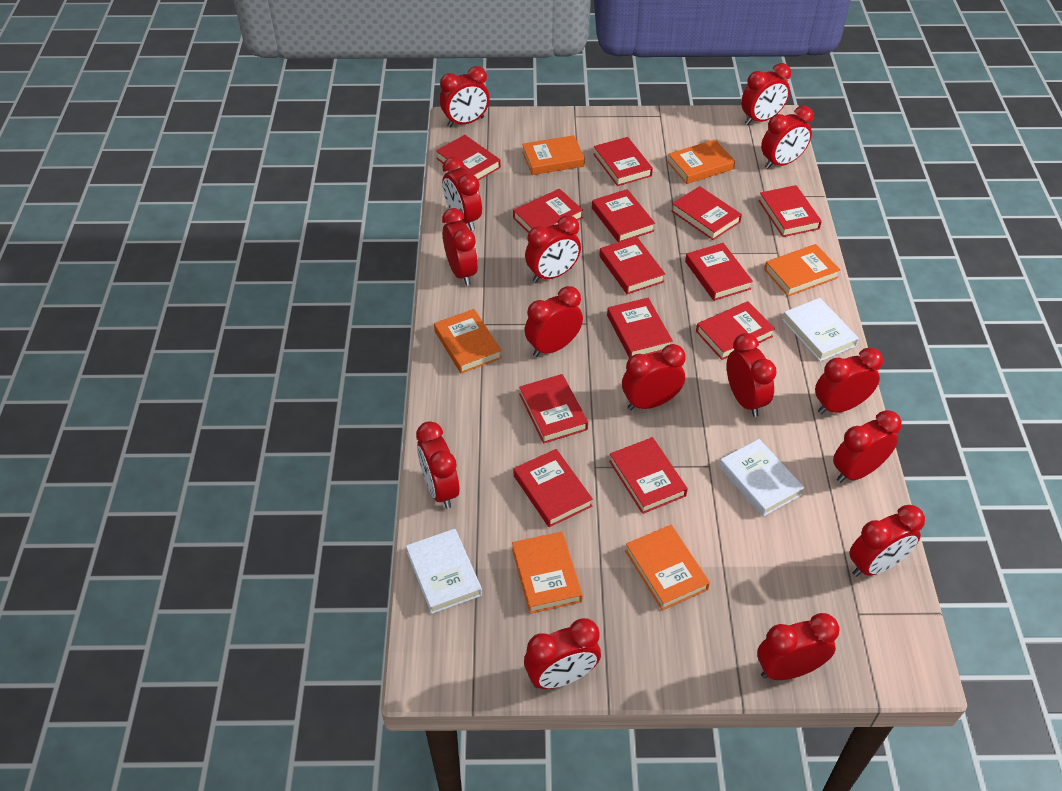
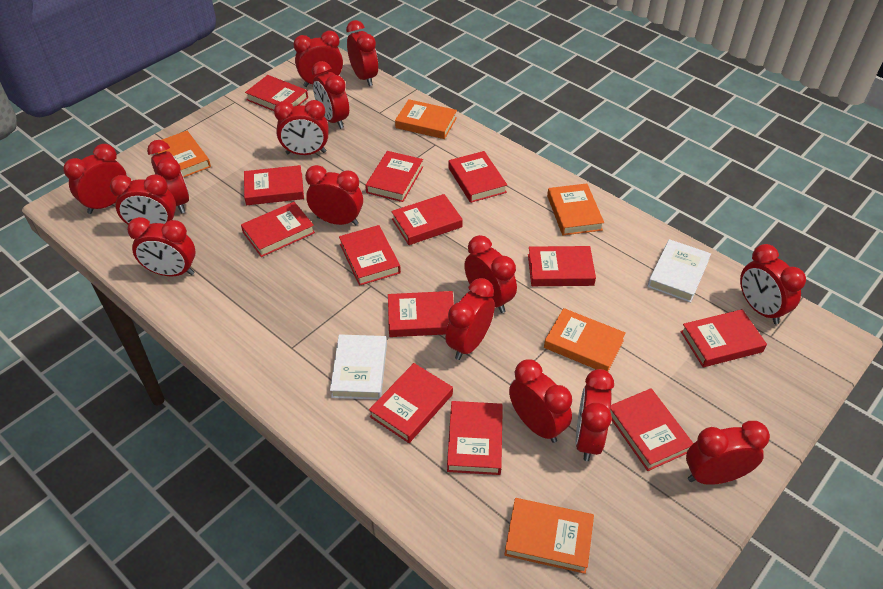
orange book: [434,309,502,373] [512,532,583,614] [522,135,585,175] [625,525,710,610] [667,140,735,184] [764,244,840,296] = 6 -> [155,131,211,178] [395,99,457,139] [504,498,594,574] [544,308,626,372] [547,183,604,235] = 5
white book: [406,529,482,614] [719,439,805,517] [782,298,859,361] = 3 -> [330,334,387,400] [648,239,711,303] = 2

